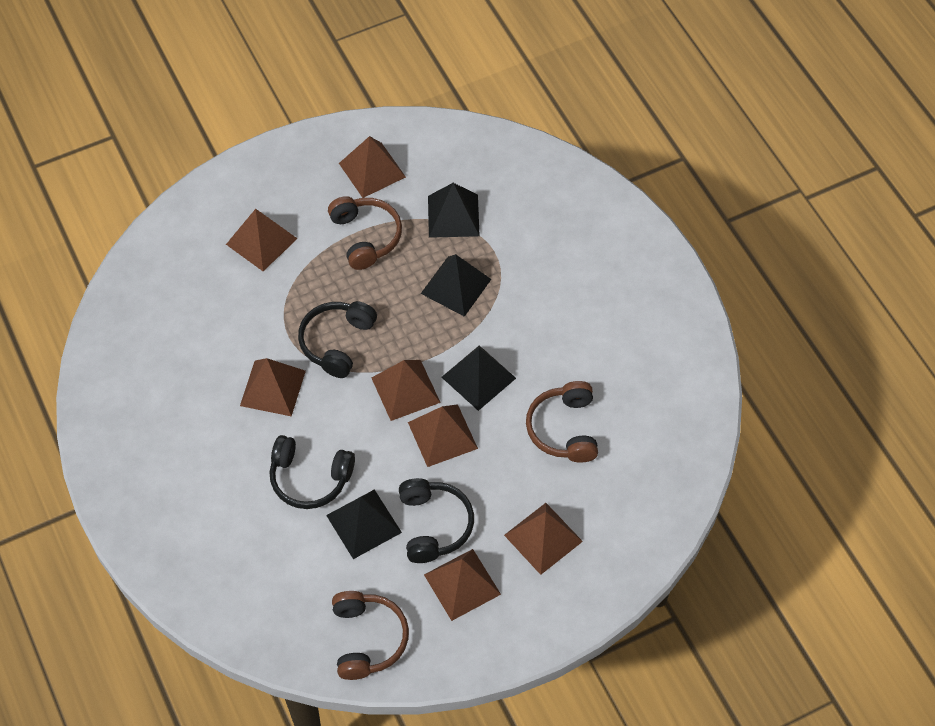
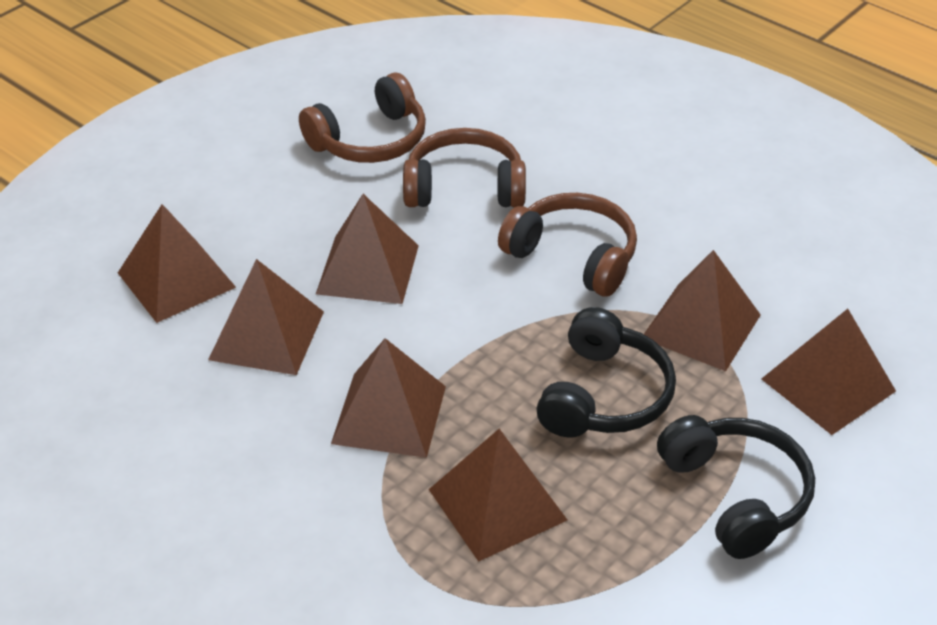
black headphones: [270,435,355,509] [298,301,377,378] [399,478,474,563] = 3 -> [536,307,676,437] [657,415,815,559] = 2
black pyramid: [326,489,402,559] [421,254,491,317] [428,183,480,238] [442,345,516,411] = 4 -> none = 0

